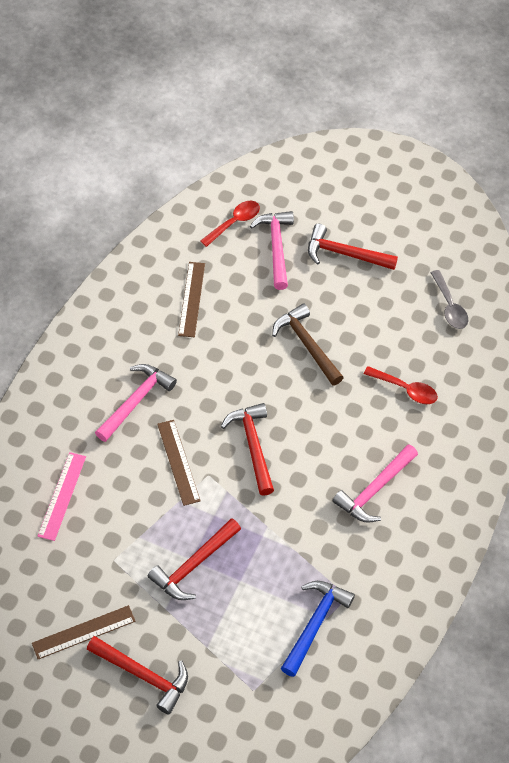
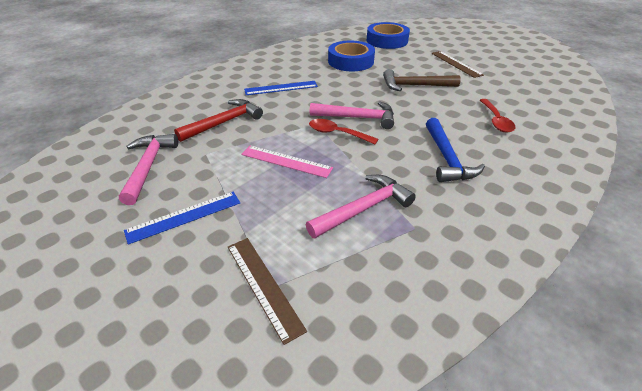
blue ruler: none = 0 -> [124,192,240,245] [244,81,318,95] = 2
blue tape: none = 0 -> [328,40,375,71] [367,22,410,49] = 2
brown ruler: [32,605,135,659] [157,420,201,506] [178,262,205,337] = 3 -> [228,238,307,345] [431,51,484,78] = 2
grey spoon: [430,270,468,329] = 1 -> none = 0
red hammer: [87,636,188,714] [148,518,241,600] [221,403,274,496] [308,224,398,270] = 4 -> [174,99,263,142] = 1

